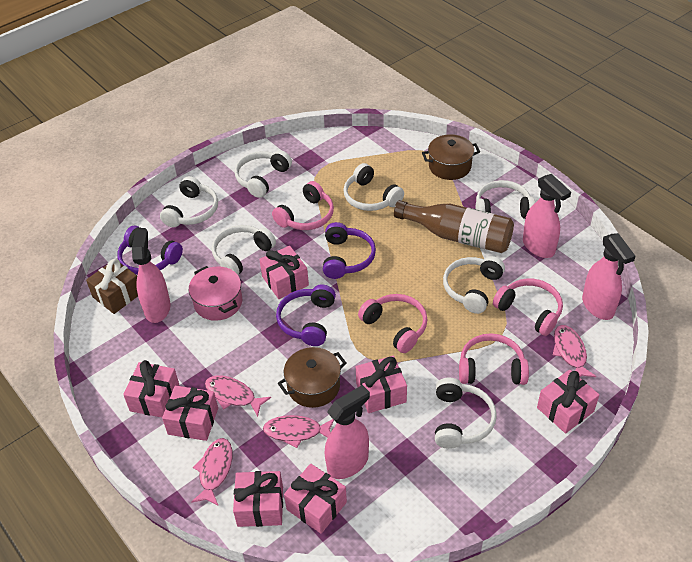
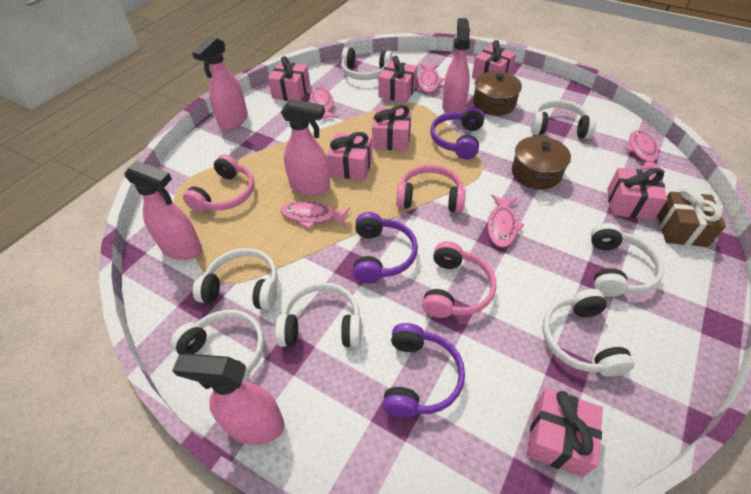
brown bottle: [394,200,514,253] = 1 -> none = 0
pink fish: [191,438,233,506] [205,376,271,417] [263,415,334,448] [553,325,597,377] = 4 -> [281,201,350,229] [308,87,338,121] [418,64,445,93] [487,195,525,248] [625,130,665,172] = 5
pink headphones: [272,181,334,230] [358,294,428,353] [459,333,529,385] [493,278,563,336] = 4 -> [183,154,255,212] [396,165,466,213] [422,241,496,318] = 3
pink pot: [189,266,242,321] = 1 -> none = 0
pink spray bottle: [132,228,171,323] [325,385,370,479] [523,174,571,258] [582,233,636,320] = 4 -> [124,160,202,260] [172,353,285,445] [192,36,248,130] [281,99,330,196] [442,18,470,113] = 5

